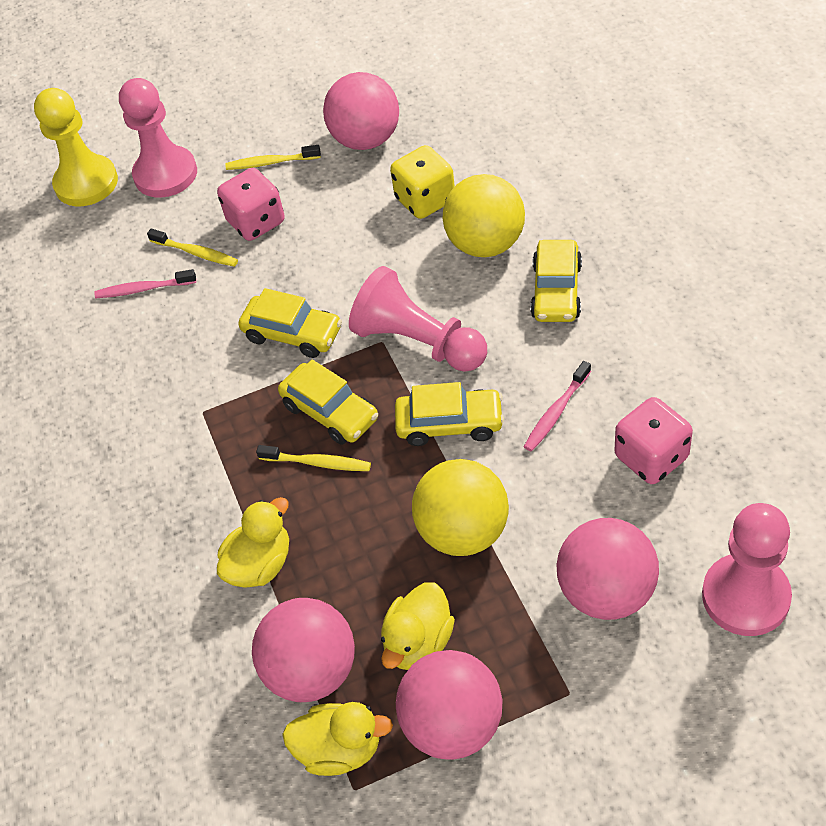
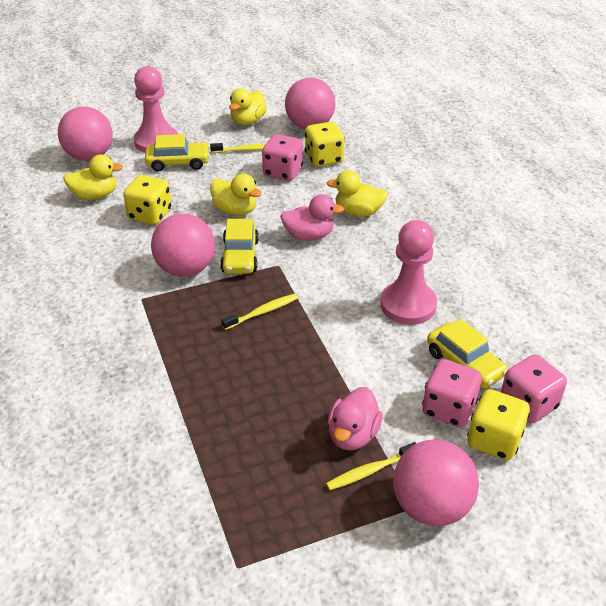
pink dice: [217,168,285,241] [614,397,693,484] = 2 -> [262,134,303,181] [422,359,482,427] [501,354,567,424] = 3
pink duck: none = 0 -> [280,194,344,241] [328,387,383,450] = 2
pink pawn: [119,78,197,198] [349,266,487,372] [702,503,792,636] = 3 -> [134,66,178,153] [380,220,437,325] = 2
pink toothbrush: [94,269,196,298] [524,361,591,452] = 2 -> none = 0
yellow ball: [412,459,509,556] [443,174,525,257] = 2 -> none = 0
yellow car: [238,288,342,358] [278,360,378,445] [395,382,504,446] [530,240,582,322] = 4 -> [145,134,210,172] [220,219,259,274] [427,319,508,388] = 3
yellow dice: [390,145,455,219] = 1 -> [123,175,172,225] [305,122,345,167] [467,389,530,460] = 3
yellow duck: [217,497,289,588] [282,702,393,776] [381,582,455,670] = 3 -> [63,154,123,200] [210,174,262,215] [229,88,267,125] [327,170,388,217] = 4
yellow pawn: [34,88,118,206] = 1 -> none = 0

